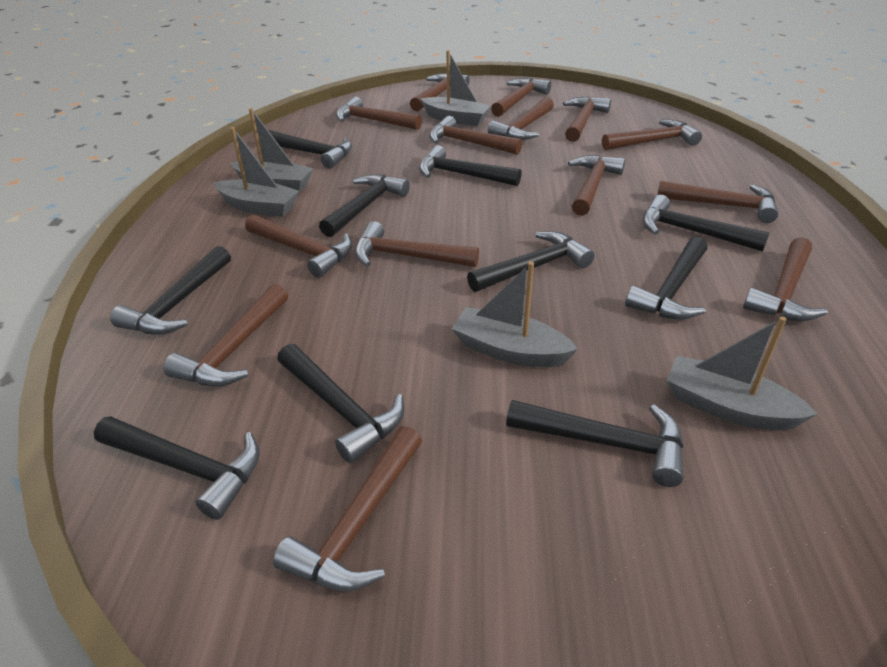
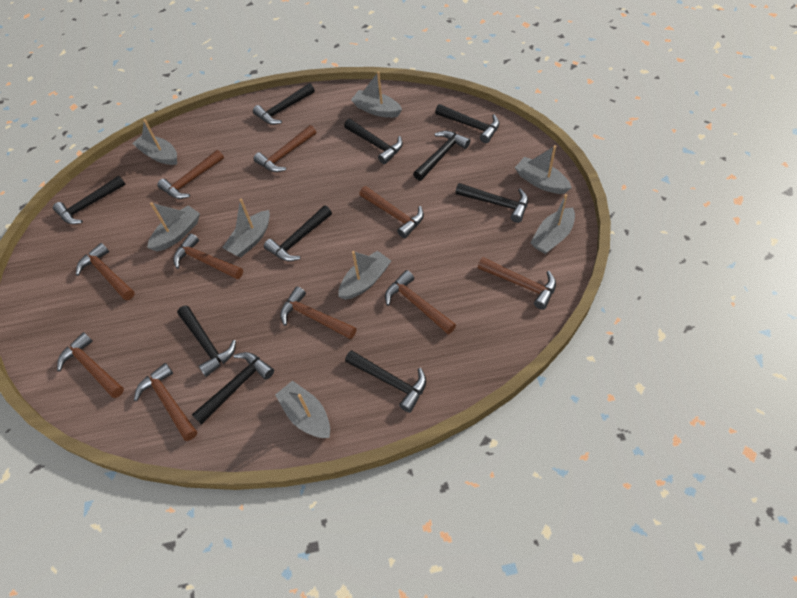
brown hammer: [164,284,288,387] [245,214,352,278] [273,426,422,591] [336,96,422,130] [355,221,479,267] [410,73,470,111] [429,116,522,155] [488,97,554,140] [491,78,551,117] [563,96,611,142] [568,155,625,216] [602,120,702,150] [657,180,778,223] [743,237,828,321] = 14 -> [57,332,124,398] [76,243,135,300] [134,363,197,441] [157,150,224,199] [173,233,243,279] [254,125,316,172] [280,287,357,339] [359,186,424,238] [385,270,456,334] [478,257,556,310] = 10
grey boat: [213,127,299,217] [231,108,314,192] [421,50,491,126] [452,262,578,367] [667,316,818,431] = 5 -> [132,119,177,165] [147,202,200,252] [222,199,270,257] [275,380,330,438] [338,251,391,300] [351,71,402,118] [515,145,572,194] [530,194,575,254] = 8

